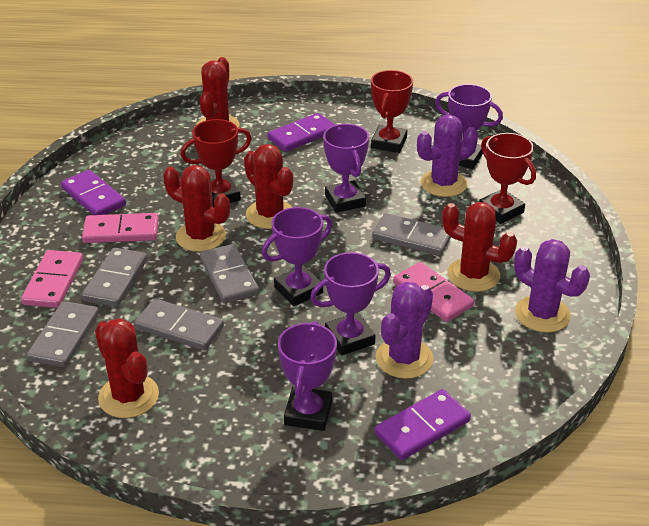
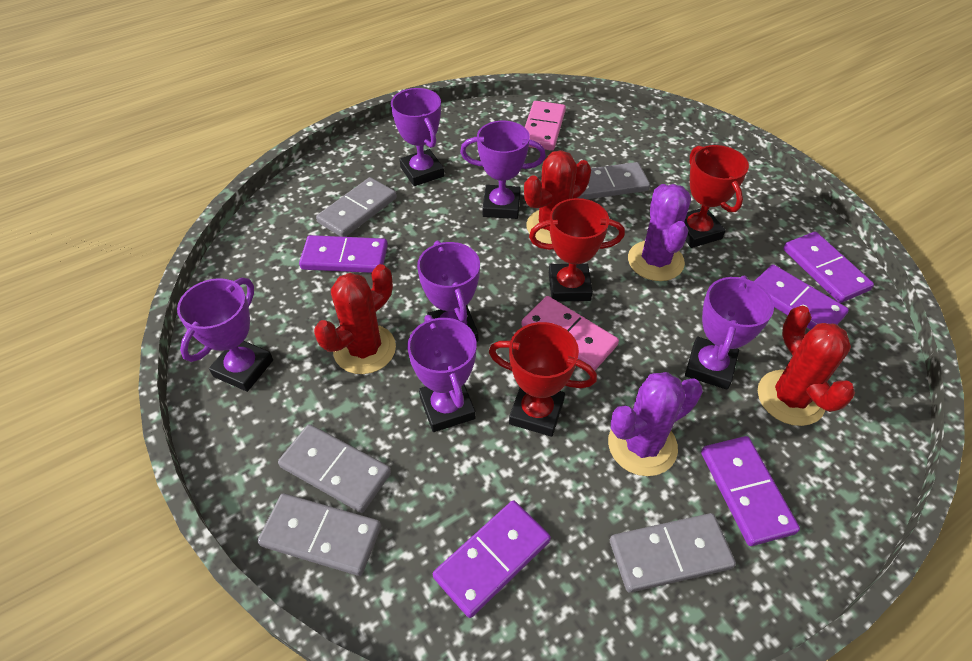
pink domino: [21,250,83,308] [82,213,159,243] [393,262,474,322] = 3 -> [521,296,619,370] [525,101,566,151] = 2
purple cactus: [376,282,433,379] [417,115,478,197] [514,239,590,333] = 3 -> [608,372,703,476] [628,184,691,281] = 2
purple domino: [61,170,126,215] [268,113,335,152] [375,389,471,460] = 3 -> [299,235,388,273] [433,500,551,618] [701,436,800,546] [754,264,849,330] [783,232,874,303] = 5
purple trophy: [262,207,332,306] [278,321,337,431] [310,252,391,355] [323,124,369,213] [435,84,503,169] = 5 -> [177,278,273,392] [391,88,444,186] [407,315,477,432] [417,241,480,342] [460,121,546,219] [685,276,774,390] = 6
red cactus: [95,318,159,418] [163,165,230,252] [196,57,240,128] [244,144,293,229] [442,202,517,292] = 5 -> [314,264,396,374] [524,150,591,244] [758,306,855,426] = 3

